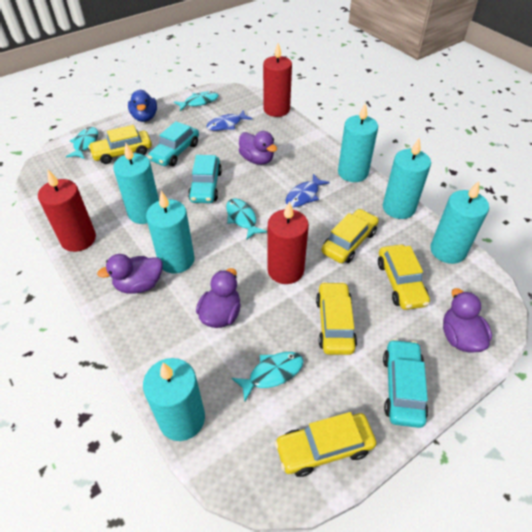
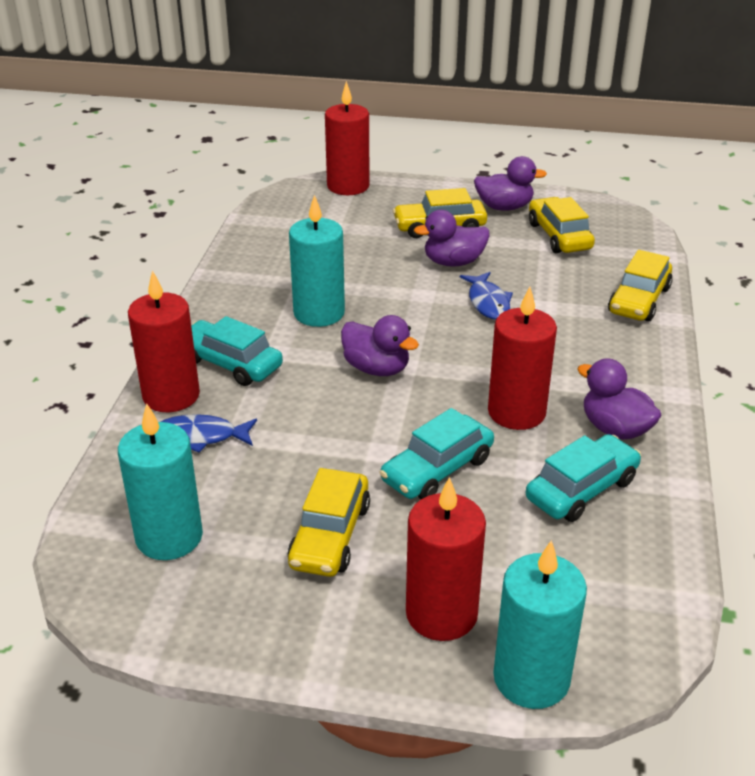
blue duck: [128,89,157,122] = 1 -> none = 0
red candle: [38,169,96,252] [263,43,292,117] [267,201,309,284] = 3 -> [128,270,200,412] [325,81,370,195] [406,477,486,641] [488,287,557,430] = 4
turquoise candle: [113,143,159,224] [143,358,205,441] [146,191,195,274] [338,102,378,182] [383,137,431,219] [430,181,489,264] = 6 -> [118,403,203,560] [289,195,345,327] [493,540,587,709] = 3
turquoise fish: [66,127,98,159] [174,91,219,111] [226,198,267,240] [231,352,303,401] = 4 -> none = 0
yellow car: [88,125,152,164] [274,412,376,477] [316,282,357,355] [322,209,379,263] [378,245,430,310] = 5 -> [287,468,370,577] [393,188,487,238] [529,197,595,253] [608,250,673,321] = 4

